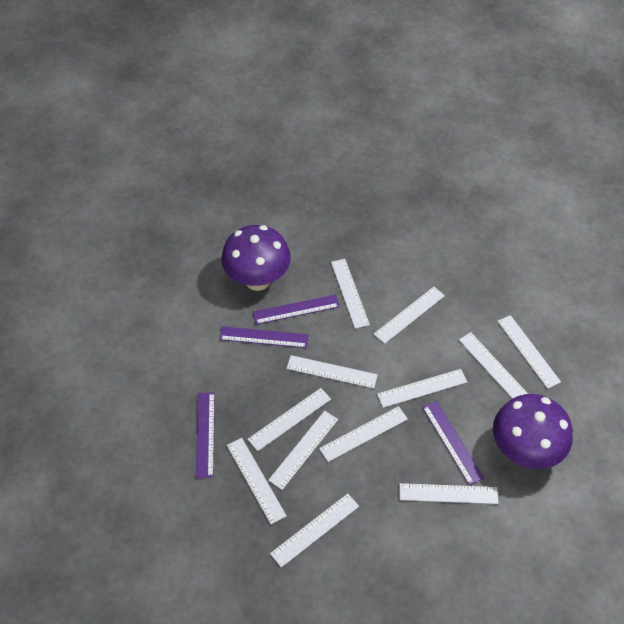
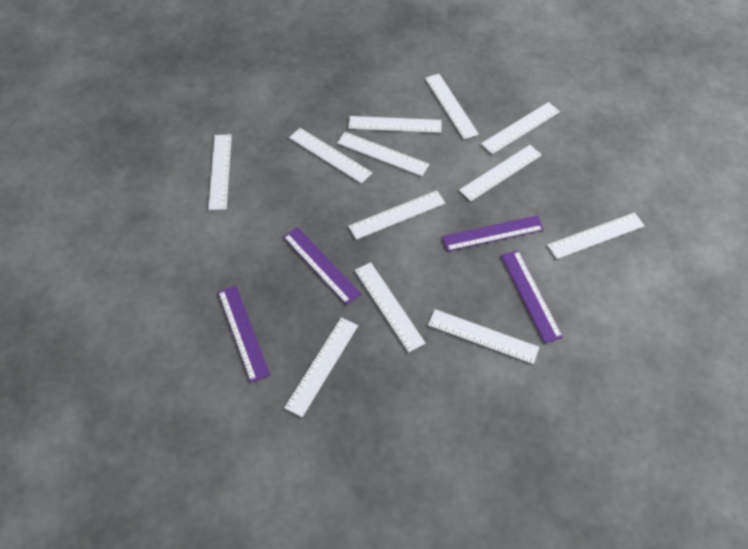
purple mushroom: [221,225,291,291] [493,394,573,469] = 2 -> none = 0

